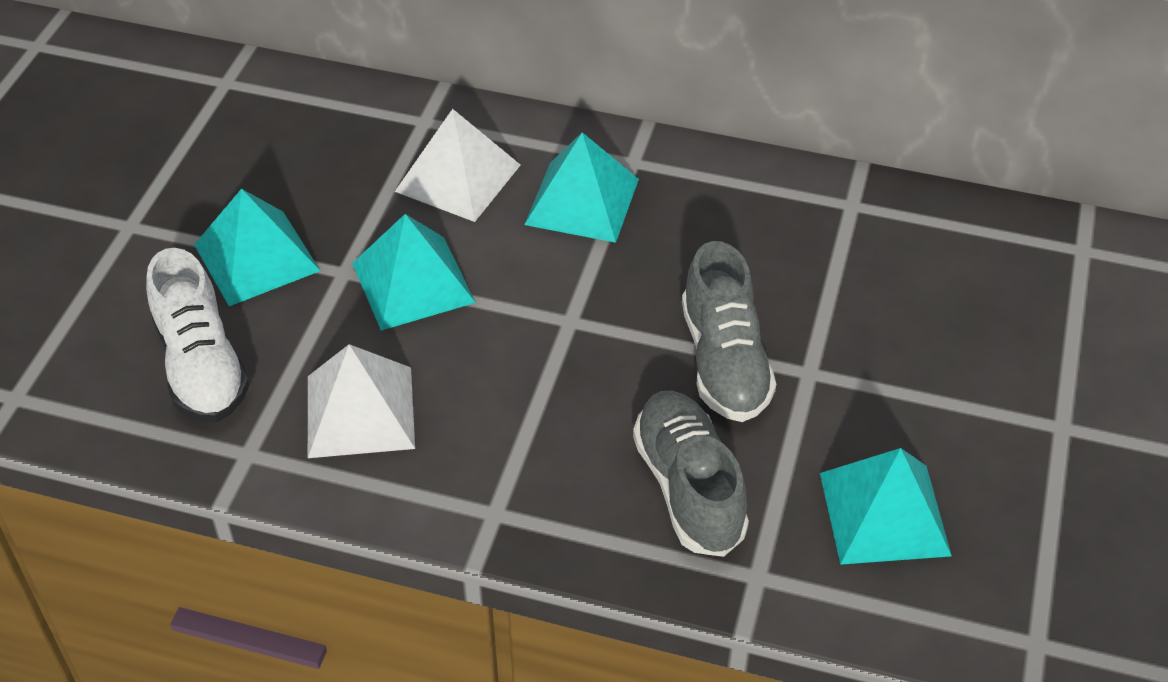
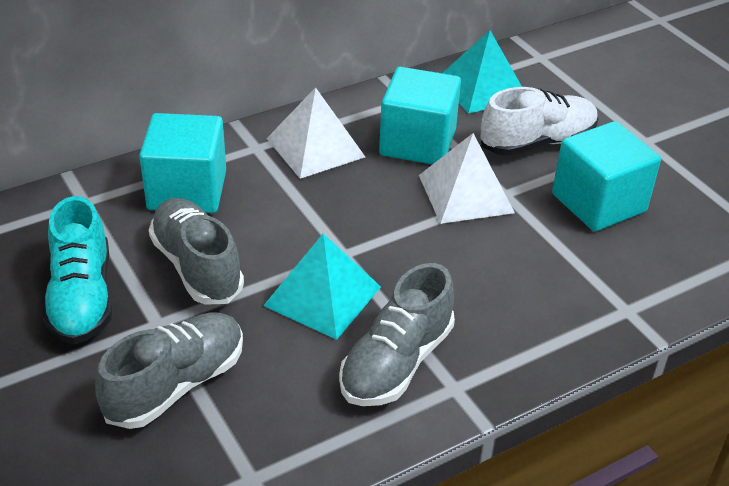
grey shoe: [633,391,749,557] [682,241,776,422] = 2 -> [95,312,243,429] [149,198,244,304] [339,263,455,406] = 3
turquoise cube: none = 0 -> [139,113,226,213] [379,67,461,165] [552,121,661,232] = 3
turquoise pyramid: [194,189,320,306] [352,214,476,331] [524,132,639,243] [820,448,952,565] = 4 -> [263,234,381,340] [443,30,522,114] = 2
turquoise shoe: none = 0 -> [43,196,112,345] = 1

